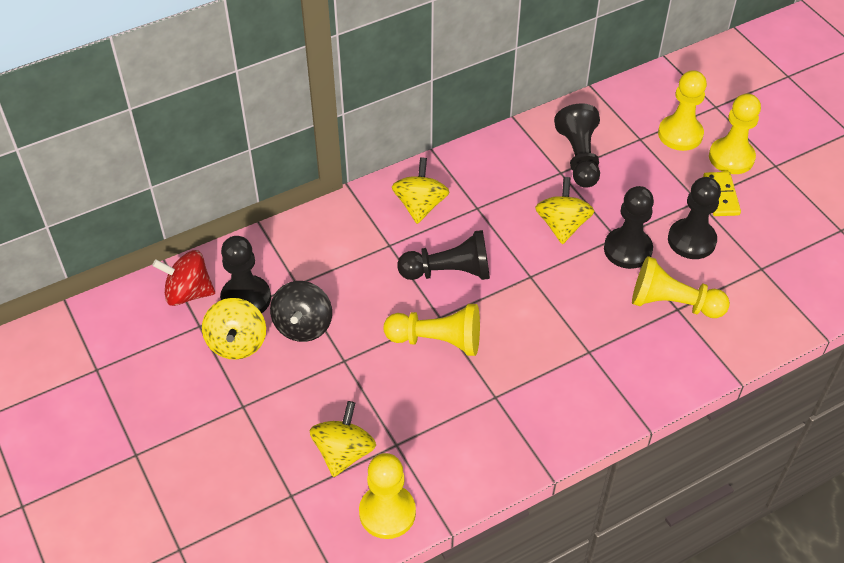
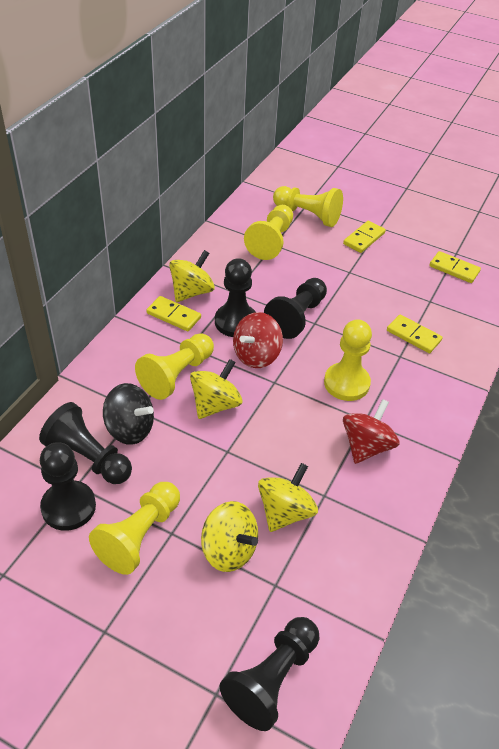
red spinning top: [152,250,215,306] = 1 -> [233,312,283,368] [343,399,399,464] = 2
yellow domino: [703,172,741,216] = 1 -> [146,296,201,331] [343,221,386,253] [387,314,443,353] [429,251,481,283] = 4

